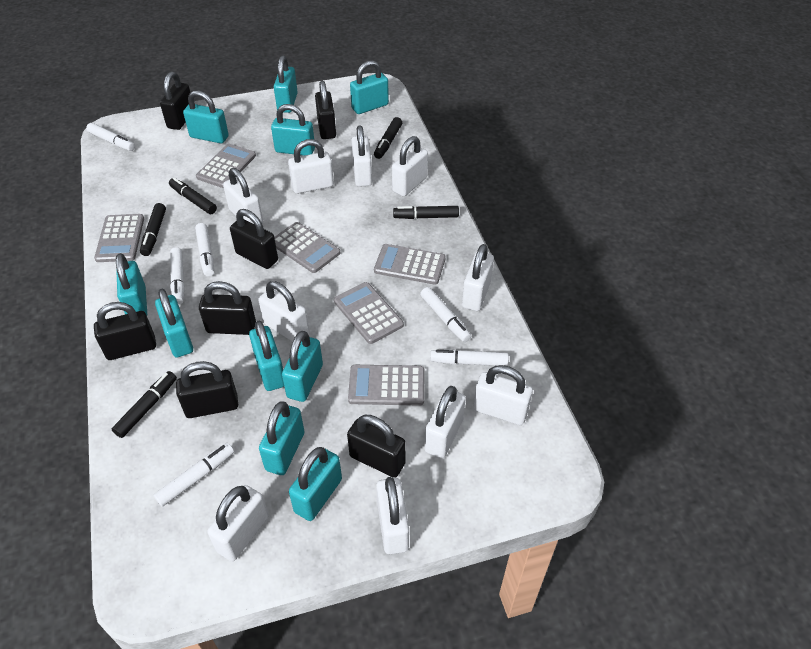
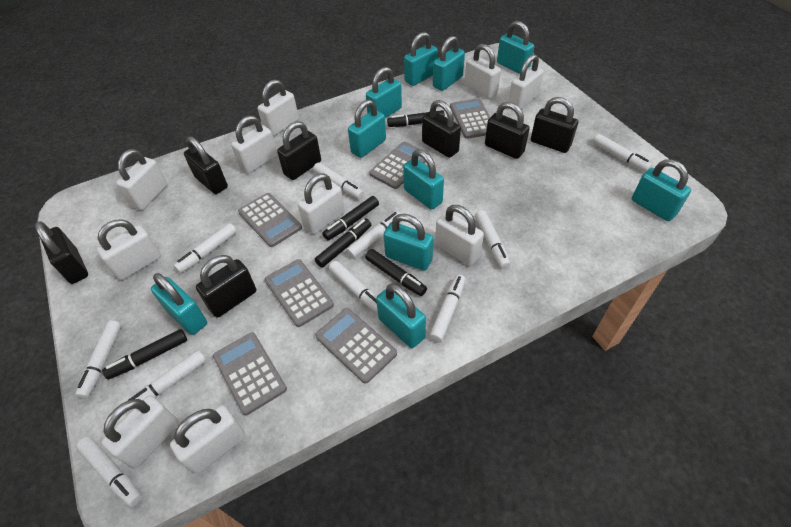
white marker: [86,123,135,151] [154,443,234,507] [170,247,185,305] [195,223,214,277] [420,287,471,342] [430,349,509,366] = 6 -> [75,320,122,399] [76,436,142,507] [129,350,207,412] [174,223,237,273] [313,163,364,199] [329,261,378,314] [346,211,400,259] [429,275,466,342] [475,210,511,269] [593,134,652,172] = 10

